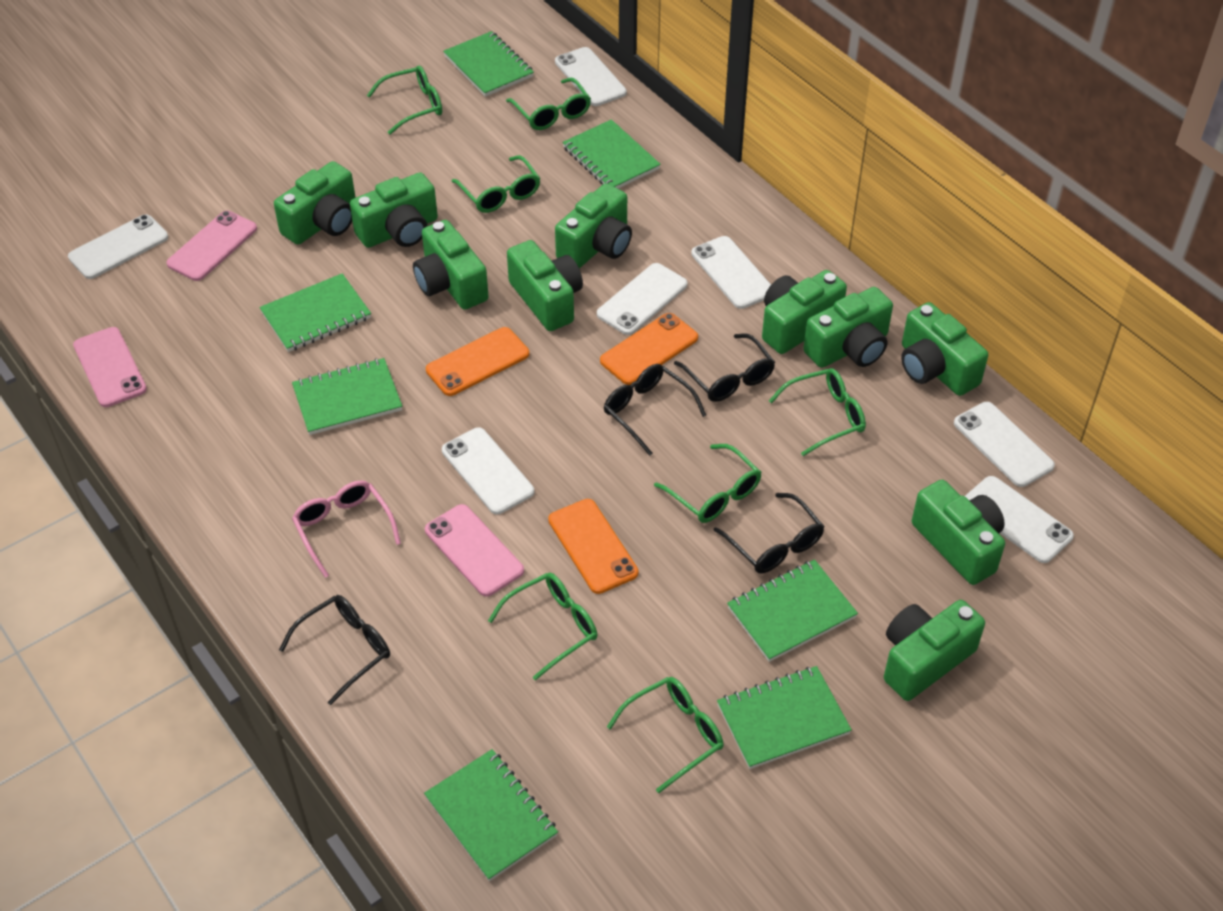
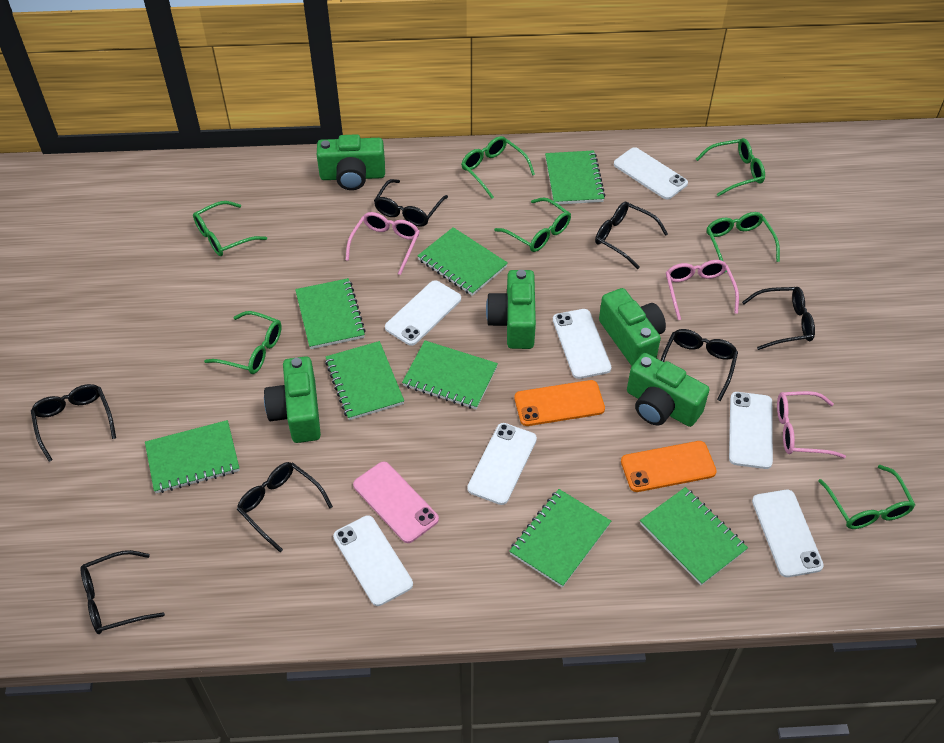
black glasses: [279,595,390,705] [604,364,706,456] [674,333,775,402] [714,493,825,573] = 4 -> [31,384,116,462] [80,550,165,634] [237,462,333,552] [374,179,448,226] [595,202,668,269] [661,329,738,401] [742,287,815,350] = 7
green camera: [274,161,356,245] [350,172,438,248] [413,220,489,310] [507,240,583,331] [555,183,632,268] [762,270,847,354] [803,287,893,368] [884,600,985,701] [901,302,988,396] [912,480,1005,585] = 10 -> [264,356,321,443] [317,134,385,190] [486,270,536,349] [599,288,666,366] [627,353,709,427] = 5
green notebook: [260,273,371,352] [292,358,402,435] [424,749,558,881] [443,31,534,97] [562,119,661,189] [717,666,852,769] [727,560,858,662] = 7 -> [145,420,240,493] [295,278,366,349] [325,341,404,420] [402,341,498,409] [417,227,508,296] [509,489,611,588] [545,150,605,204] [640,487,748,585] = 8
orange phone: [426,327,529,396] [548,499,639,594] [600,313,698,385] = 3 -> [514,380,605,426] [621,441,717,492] = 2
pink glasses: [292,480,401,578] = 1 -> [346,212,420,275] [666,260,739,320] [777,391,846,459] = 3
pink phone: [73,327,147,407] [166,211,257,281] [425,504,524,597] = 3 -> [353,462,439,543] = 1

